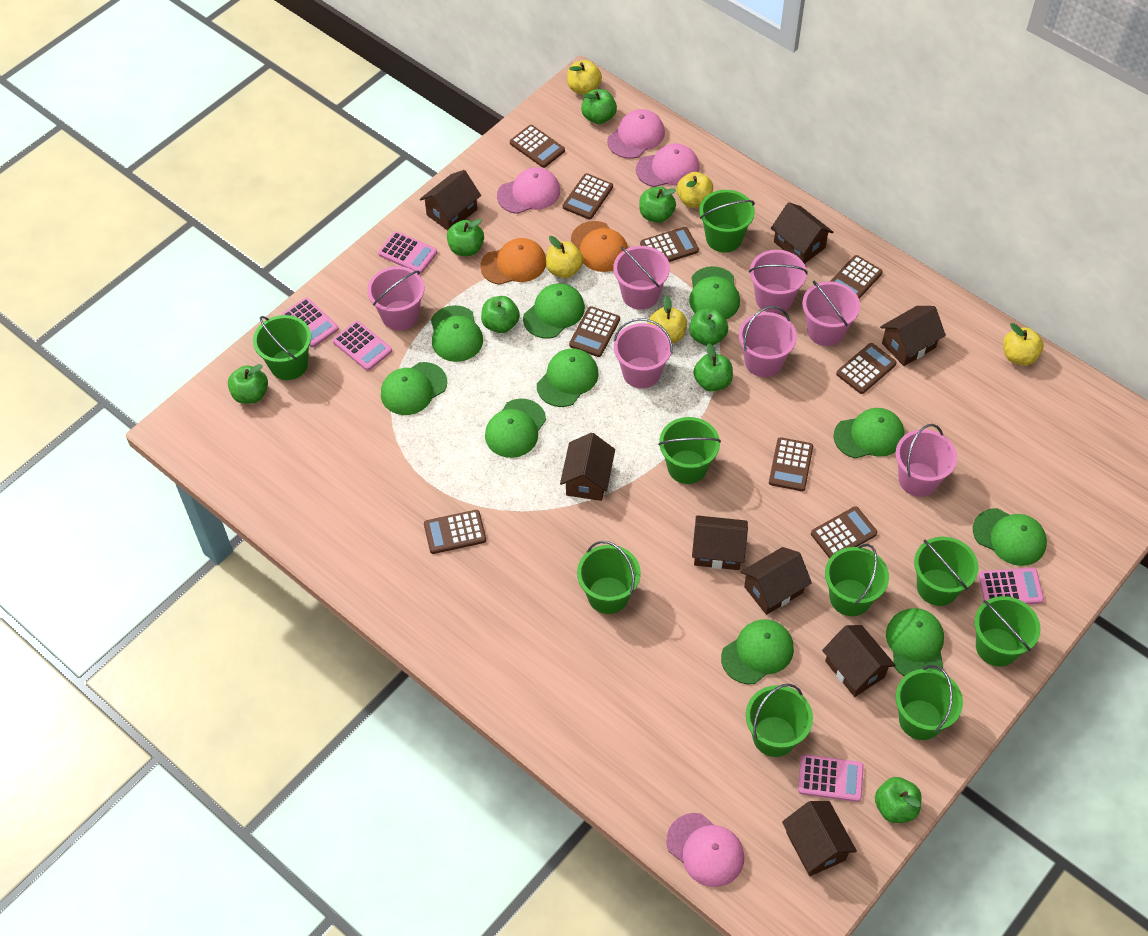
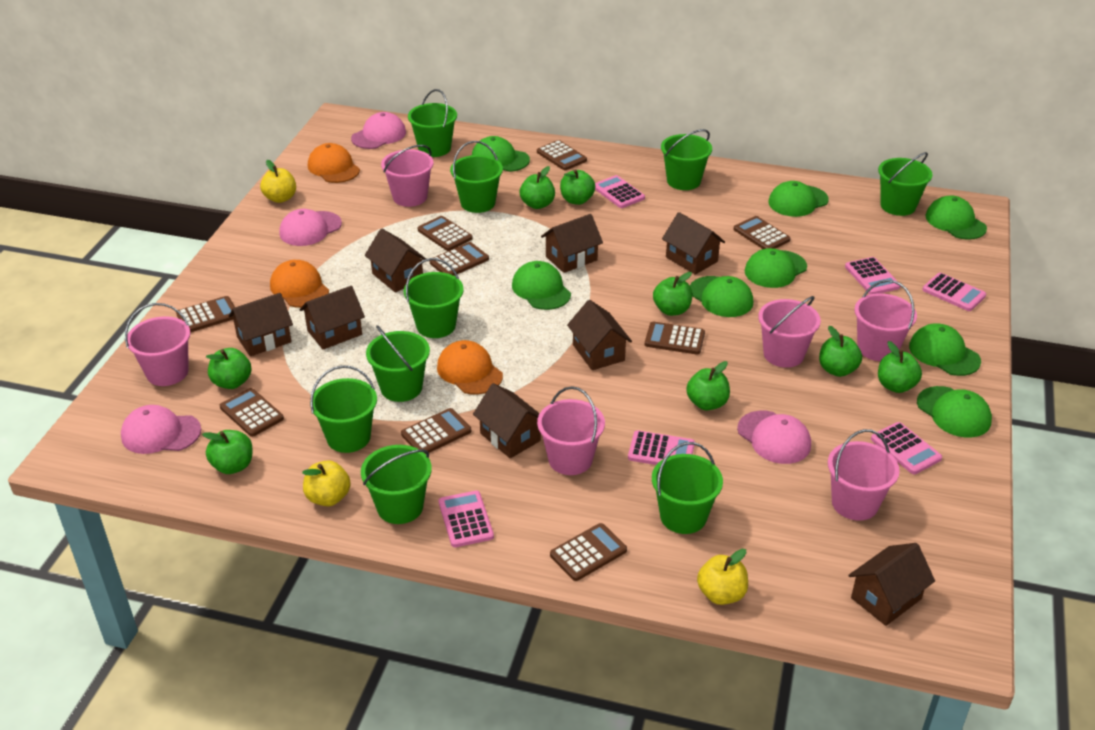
green cap: [381,362,447,415] [431,305,483,362] [485,399,546,458] [523,283,585,339] [537,348,599,407] [689,266,740,319] [721,619,794,684] [834,408,904,458] [886,608,944,677] [973,508,1047,566] = 10 -> [472,136,530,172] [512,261,571,310] [690,276,753,317] [745,248,807,288] [769,181,829,217] [909,323,981,376] [917,386,992,437] [925,196,987,240] = 8
orange cap: [480,238,546,285] [571,221,628,272] = 2 -> [270,260,329,308] [308,143,360,183] [437,340,503,395] = 3
pink bucket: [367,266,424,331] [613,246,670,310] [613,318,673,389] [739,306,797,377] [749,250,808,314] [802,281,860,346] [896,424,957,497] = 7 -> [125,303,191,386] [381,145,433,207] [537,386,605,475] [758,296,821,368] [828,429,900,521] [854,280,917,361] = 6
pink calculator: [281,298,339,347] [333,321,392,371] [378,231,437,274] [798,754,864,802] [978,568,1044,604] = 5 -> [439,491,494,547] [595,175,645,208] [628,430,695,465] [845,257,900,294] [871,422,942,474] [922,273,986,311] = 6
yellow apple: [546,236,583,278] [567,60,602,95] [648,296,687,343] [677,172,713,208] [1003,323,1043,365] = 5 -> [260,160,296,203] [302,460,351,506] [697,549,748,605] = 3

